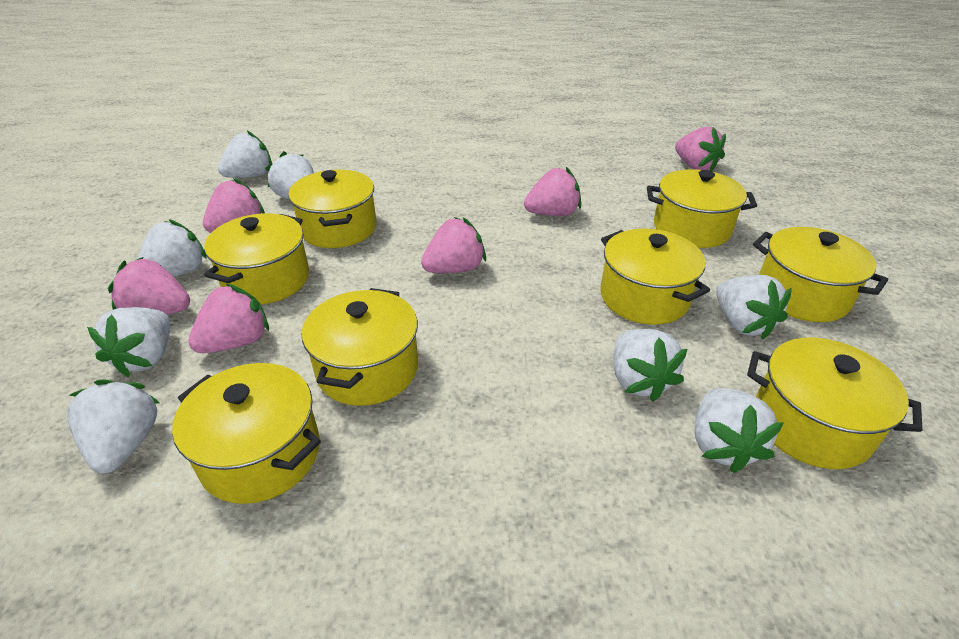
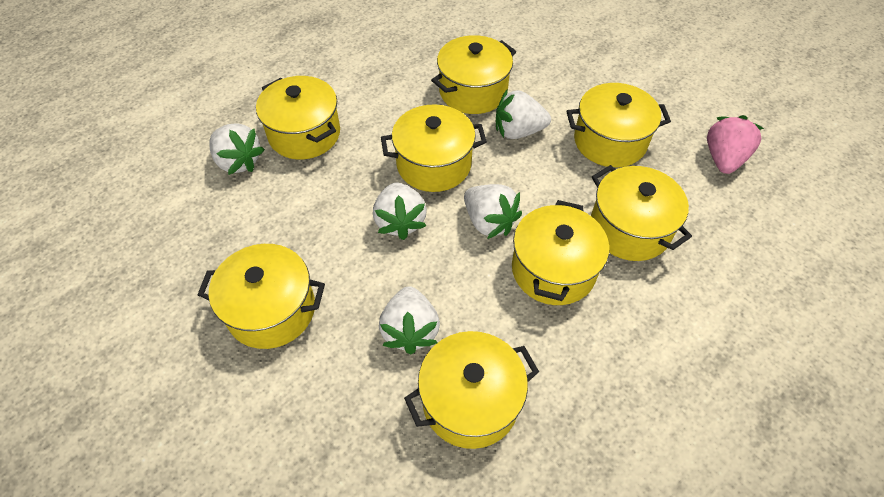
pink strawberry: [108,257,190,315] [188,284,269,353] [203,178,265,233] [421,217,486,273] [524,167,581,216] [675,127,726,171] = 6 -> [707,115,764,174] = 1
white strawberry: [67,379,160,474] [87,307,170,377] [137,219,207,277] [218,131,272,178] [265,151,314,200] [613,329,687,402] [695,388,783,473] [716,275,792,339] = 8 -> [209,123,265,175] [373,183,427,240] [379,286,440,354] [464,184,522,239] [496,89,551,139] = 5

